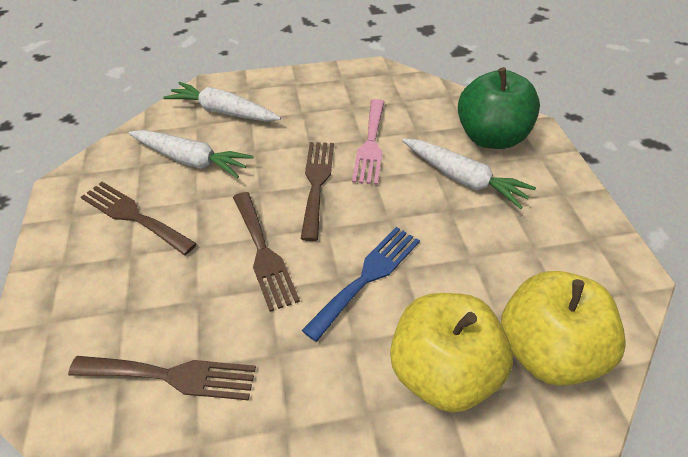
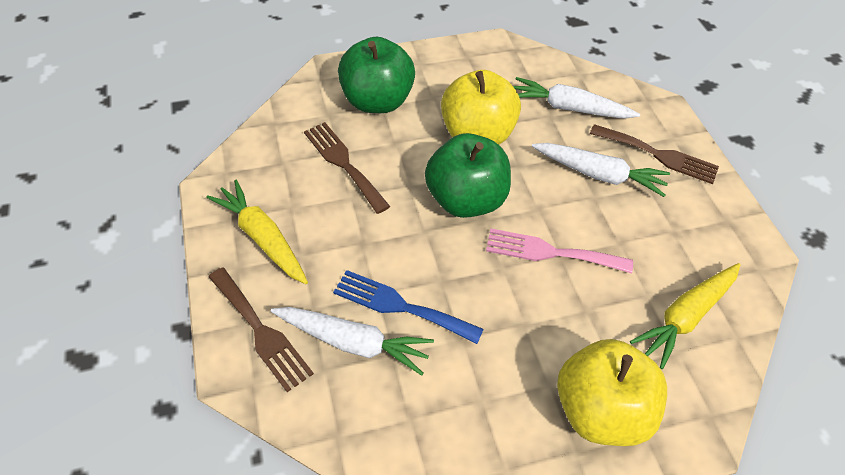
brown fork: [68,356,256,400] [81,182,197,255] [233,192,300,312] [301,142,334,241] = 4 -> [208,268,314,392] [304,122,390,214] [590,124,719,184] = 3
green apple: [458,67,540,149] = 1 -> [338,37,415,113] [425,133,511,218] = 2
yellow carrot: none = 0 -> [206,180,308,284] [630,263,740,369] = 2

